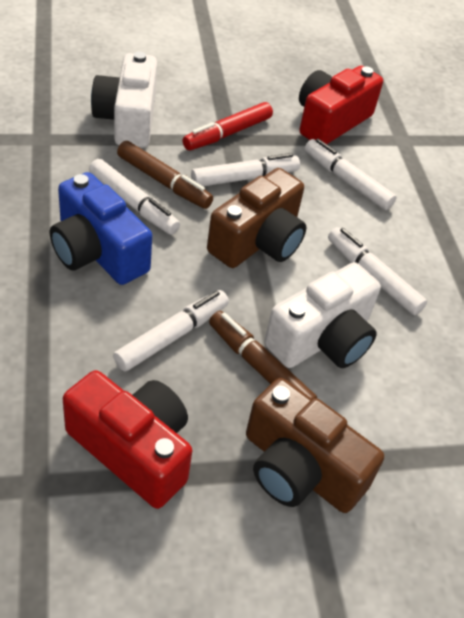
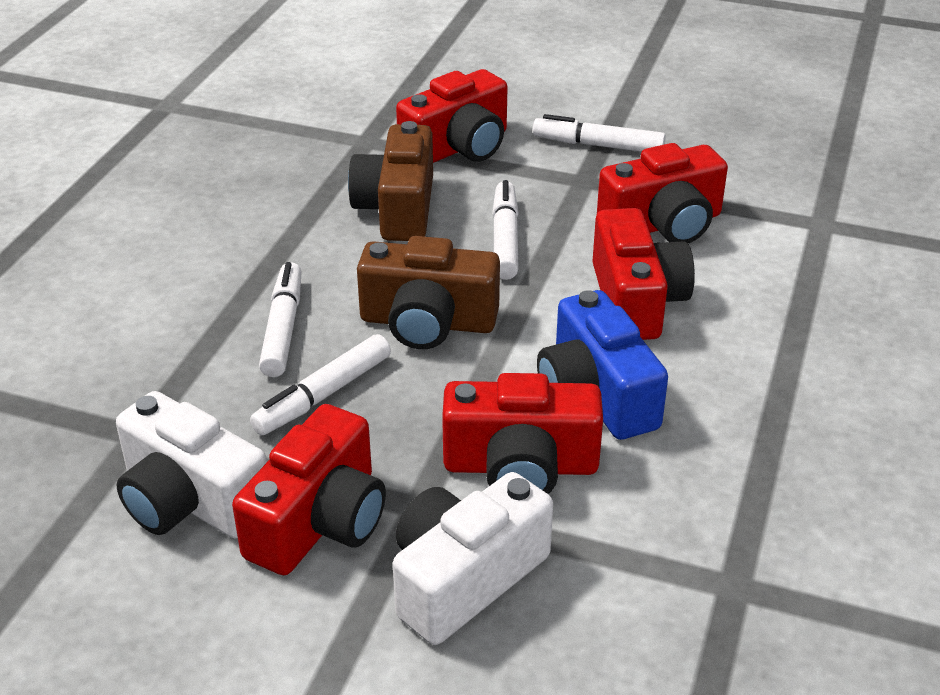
brown marker: [117,141,213,209] [209,311,317,399] = 2 -> none = 0
red camera: [63,370,192,509] [299,66,383,144] = 2 -> [232,404,386,575] [396,69,508,163] [442,373,603,494] [592,208,695,340] [597,143,728,243] = 5
red marker: [182,102,273,150] = 1 -> none = 0
white marker: [89,159,180,235] [113,290,229,372] [191,153,300,186] [305,139,397,210] [328,227,427,315] = 5 -> [250,334,391,435] [259,262,302,377] [492,180,519,280] [533,114,666,152] = 4

